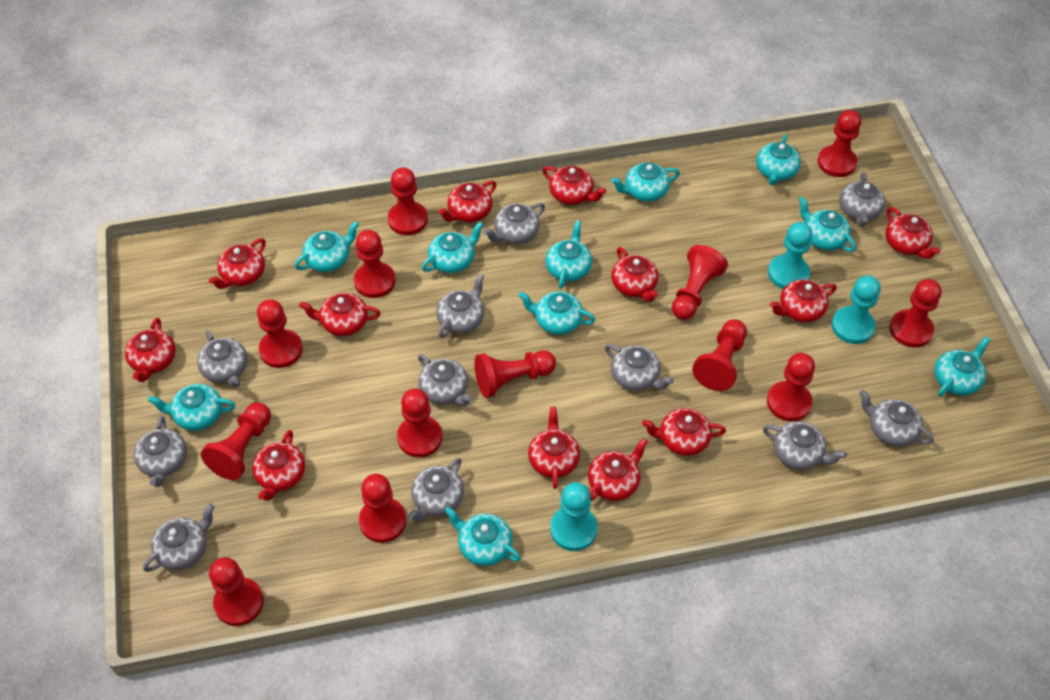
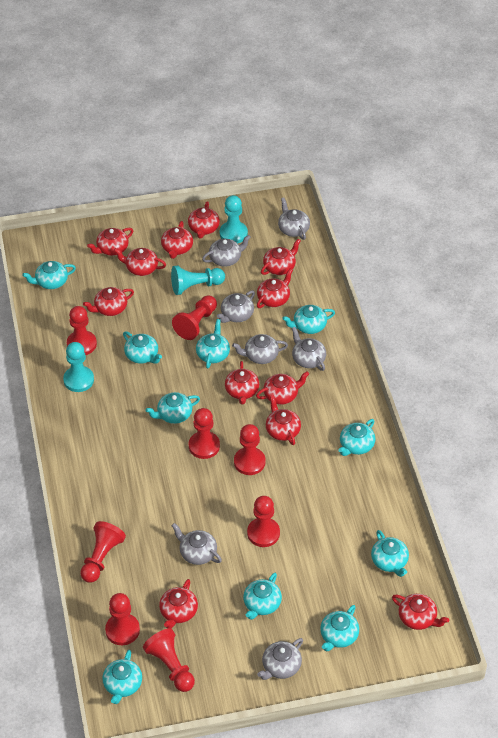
grey teapot: [134,416,187,487] [143,504,215,572] [197,330,248,388] [408,458,464,521] [418,354,473,406] [436,273,485,338] [484,203,545,244] [605,344,674,391] [763,421,847,470] [839,172,885,227] [859,390,933,447] = 11 -> [172,523,222,565] [202,235,251,267] [217,290,255,323] [232,334,288,364] [257,638,303,680] [278,197,310,240] [292,327,326,371] = 7
red pawn: [201,402,271,480] [209,557,264,626] [257,300,303,368] [354,230,396,298] [359,474,406,543] [388,167,428,235] [397,389,442,458] [474,350,556,398] [672,245,728,320] [692,319,747,391] [767,353,815,421] [818,110,861,177] [890,279,942,348] = 13 -> [67,306,97,355] [80,521,126,582] [105,593,140,645] [143,628,195,692] [172,295,217,340] [189,408,220,459] [234,424,265,475] [247,496,280,547] = 8

